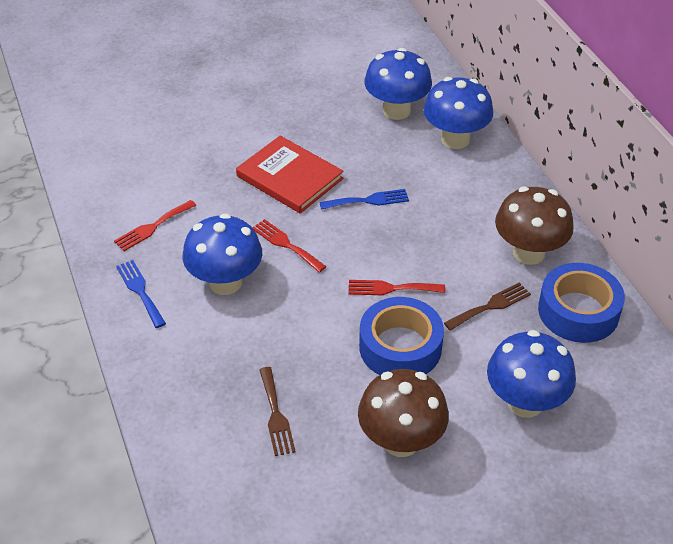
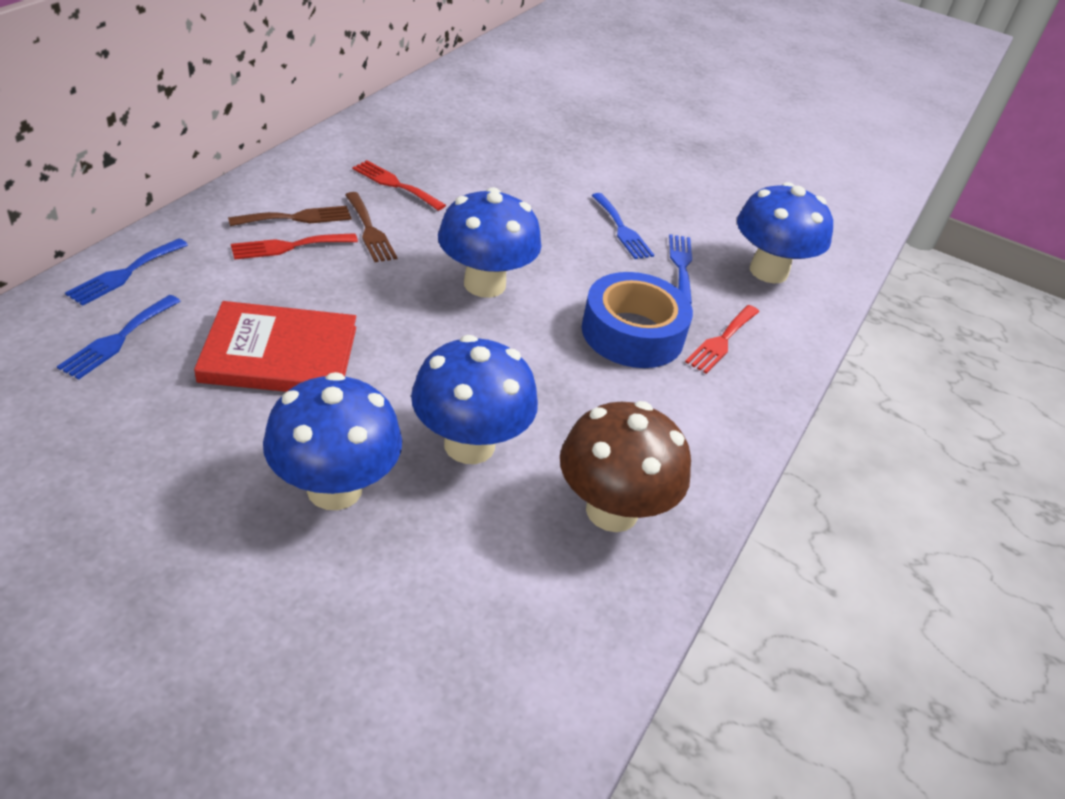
blue fork: [116,260,166,328] [319,189,409,210] = 2 -> [57,295,181,380] [65,238,188,306] [591,193,654,259] [669,234,692,303] = 4
blue tape: [359,297,444,375] [538,263,625,343] = 2 -> [582,272,693,368] = 1
brown mushroom: [358,369,449,457] [495,186,574,265] = 2 -> [560,401,691,532] = 1

